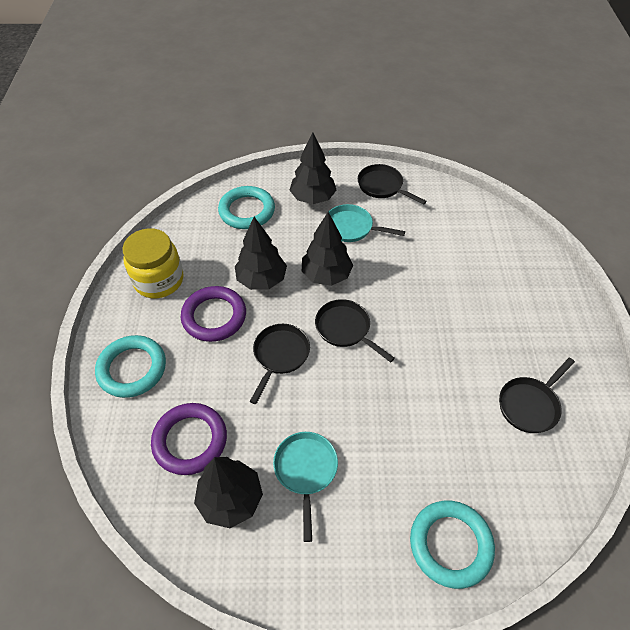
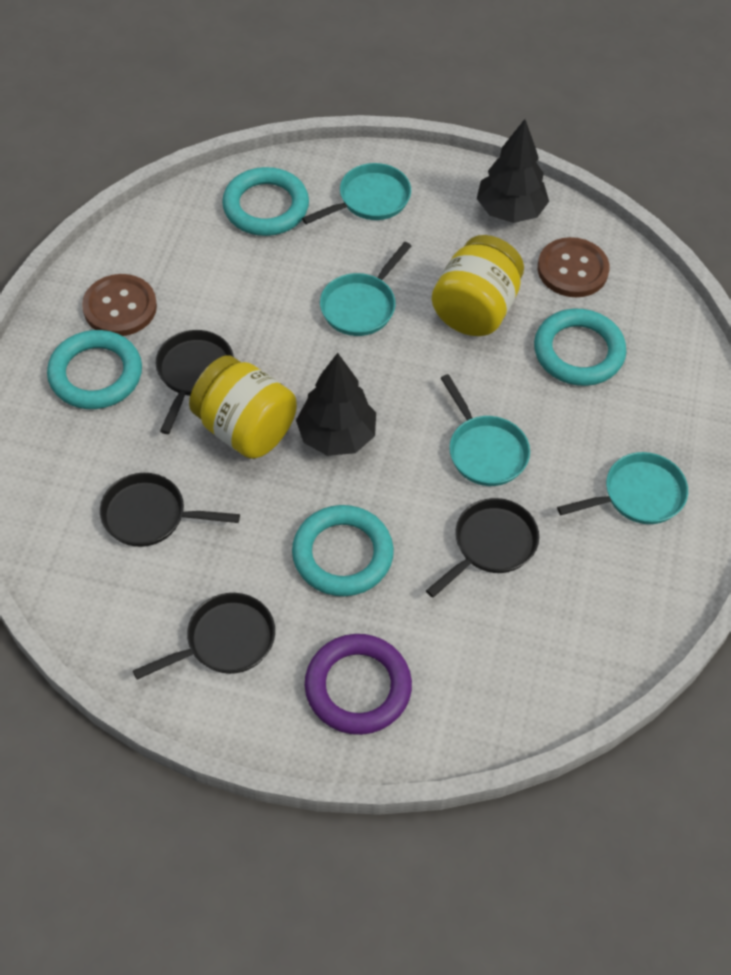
black tree: [194,457,263,528] [235,217,287,290] [289,132,336,204] [302,212,353,286] = 4 -> [296,353,376,456] [477,119,549,223] = 2
brown button: none = 0 -> [82,274,157,336] [538,237,610,297] = 2
purple ring: [151,403,227,475] [181,286,246,342] = 2 -> [305,634,412,735] = 1
turquoise pan: [273,432,338,542] [329,204,405,242] = 2 -> [302,163,411,224] [320,242,411,336] [441,374,530,486] [557,452,688,524] = 4
turquoise ring: [95,335,166,398] [218,186,275,229] [410,501,495,589] = 3 -> [47,330,142,409] [222,167,309,236] [292,505,394,596] [534,309,626,386] = 4
yellow jar: [123,228,184,298] = 1 -> [189,355,297,459] [432,235,524,336] = 2

